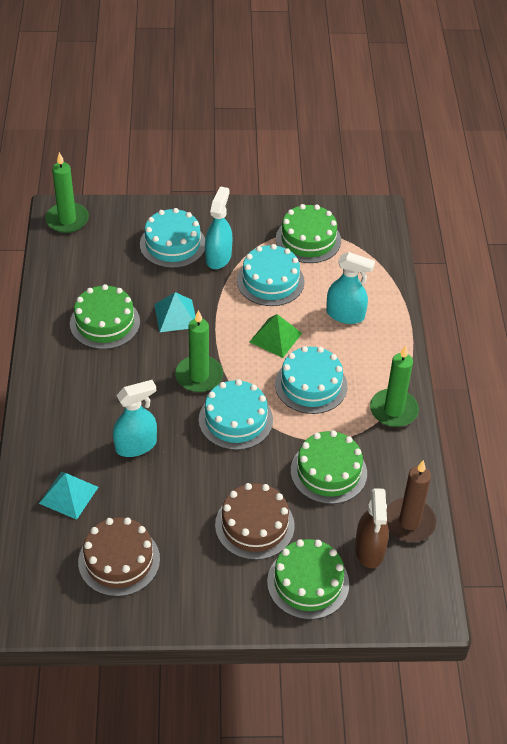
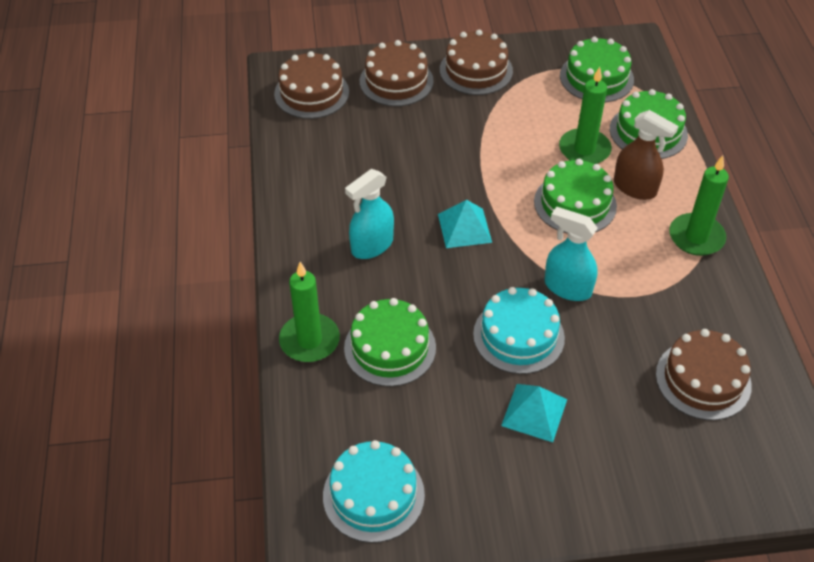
brown cake: [78,517,160,597] [215,483,295,560] = 2 -> [274,51,349,119] [360,40,434,106] [440,30,513,95] [656,329,752,420] = 4
brown candle: [387,460,436,542] = 1 -> none = 0
green pyramid: [250,314,302,358] = 1 -> none = 0
turquoise cake: [140,208,205,268] [199,379,273,450] [237,244,305,306] [275,346,347,414] = 4 -> [323,440,425,543] [473,287,565,374] = 2
turquoise spray bottle: [113,380,157,457] [205,186,232,269] [326,252,375,324] = 3 -> [345,169,394,259] [545,207,598,301] = 2

